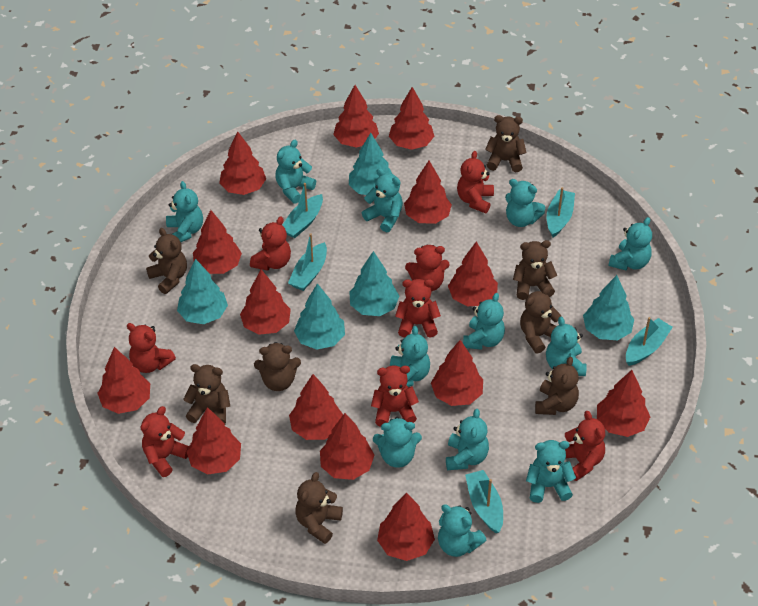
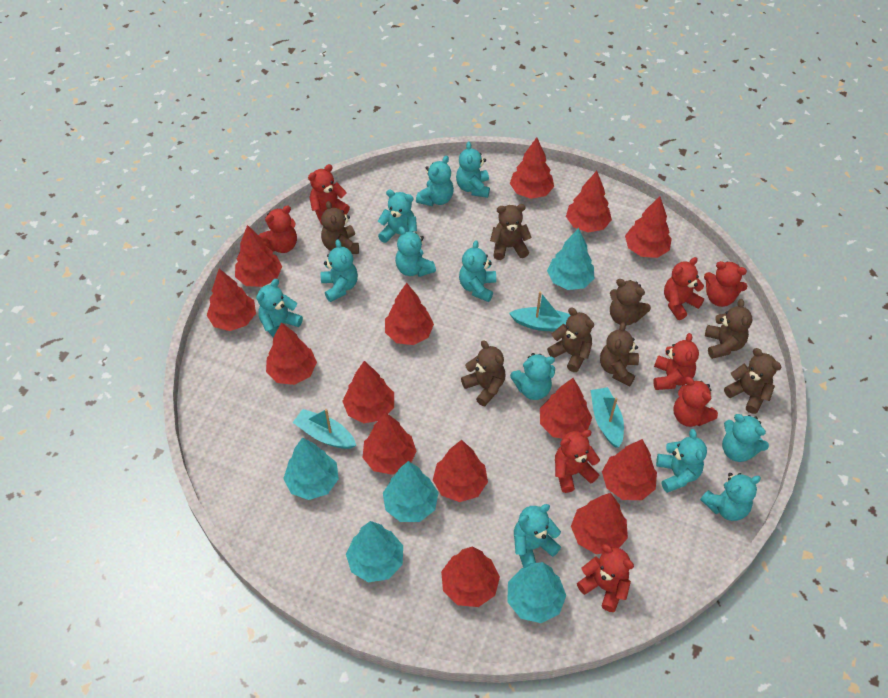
turquoise boat: [282,183,323,238] [288,233,327,291] [465,470,503,533] [547,187,575,237] [626,317,673,366] = 5 -> [292,409,356,449] [509,292,571,331] [591,387,624,448] = 3

